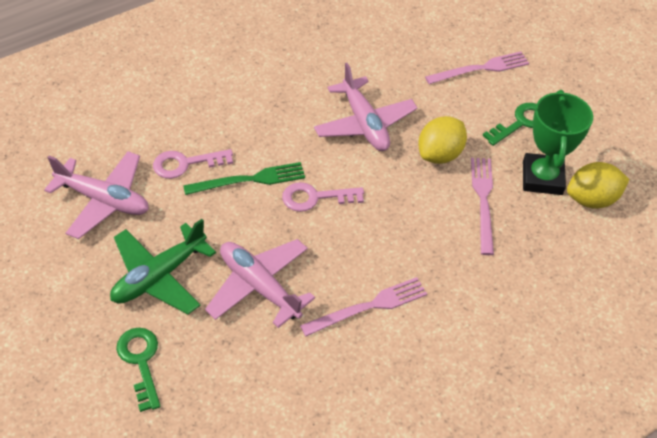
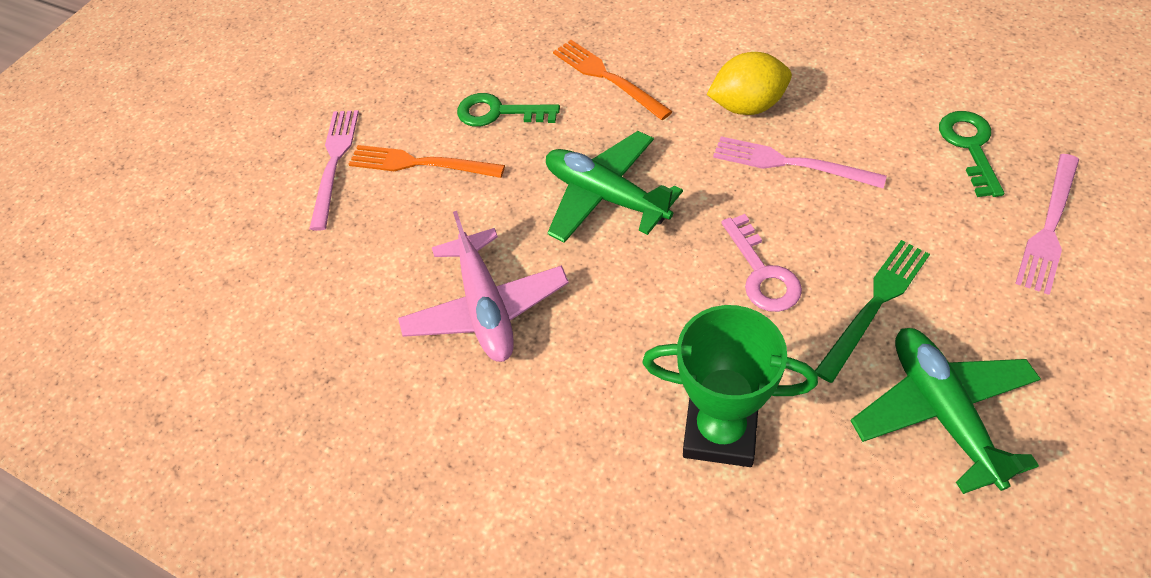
green plane: [110,219,216,314] = 1 -> [546,131,683,243] [850,328,1041,494] = 2
orange fork: none = 0 -> [348,145,505,178] [553,40,673,120] = 2
pink key: [153,149,233,179] [282,182,364,212] = 2 -> [722,214,802,312] = 1
pink plane: [44,151,149,239] [205,239,315,328] [314,63,417,151] = 3 -> [398,211,569,362] = 1
yellow lemon: [418,116,467,164] [567,162,629,209] = 2 -> [707,52,792,115] = 1

